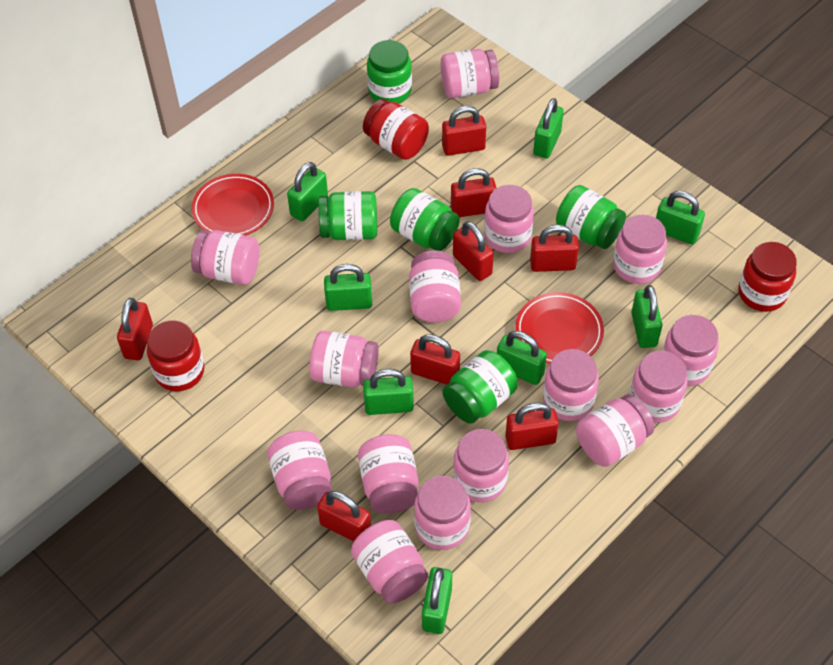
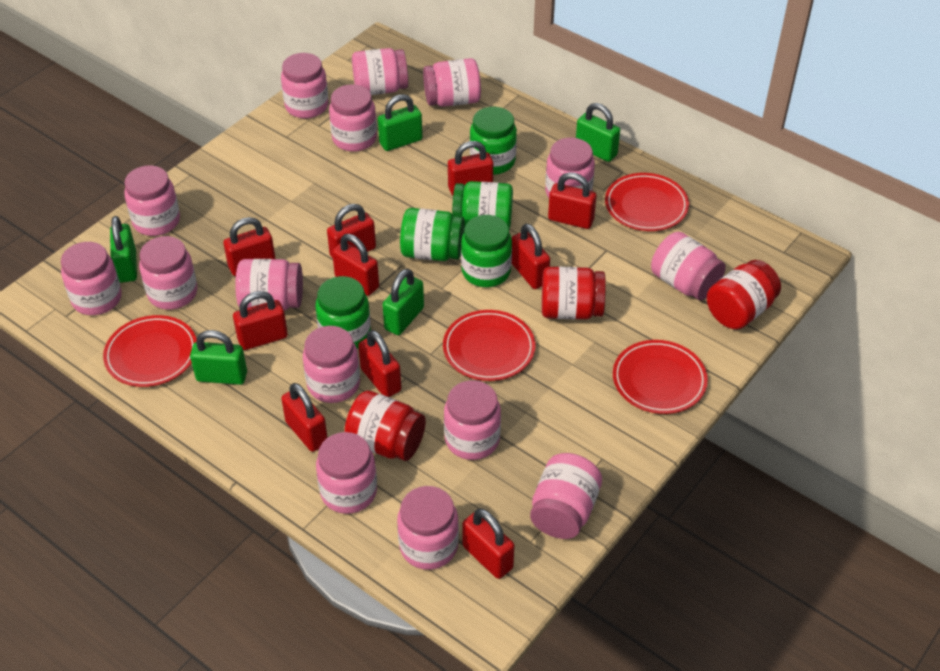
green padlock: [287,162,328,221] [324,264,372,311] [363,369,414,415] [422,567,452,634] [497,331,547,385] [533,98,564,158] [631,285,662,348] [656,191,705,245] = 8 -> [110,216,137,283] [190,330,247,385] [378,94,422,151] [382,269,424,335] [576,103,620,162] = 5
red padlock: [117,298,153,360] [317,491,371,541] [410,334,460,385] [442,106,486,156] [451,168,496,217] [453,221,494,281] [505,403,559,450] [530,225,579,272] = 8 -> [223,217,276,276] [233,291,288,350] [281,383,327,452] [327,204,376,258] [332,234,379,296] [358,330,401,397] [448,141,493,195] [462,509,514,579] [512,224,550,289] [548,172,596,229] = 10
red plate: [191,174,274,236] [515,292,604,364] = 2 -> [103,315,197,387] [443,310,535,381] [605,173,689,231] [613,340,708,414] = 4

